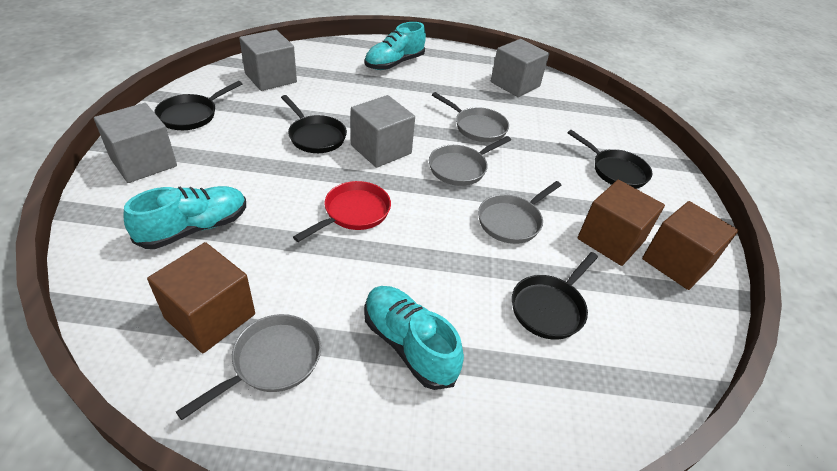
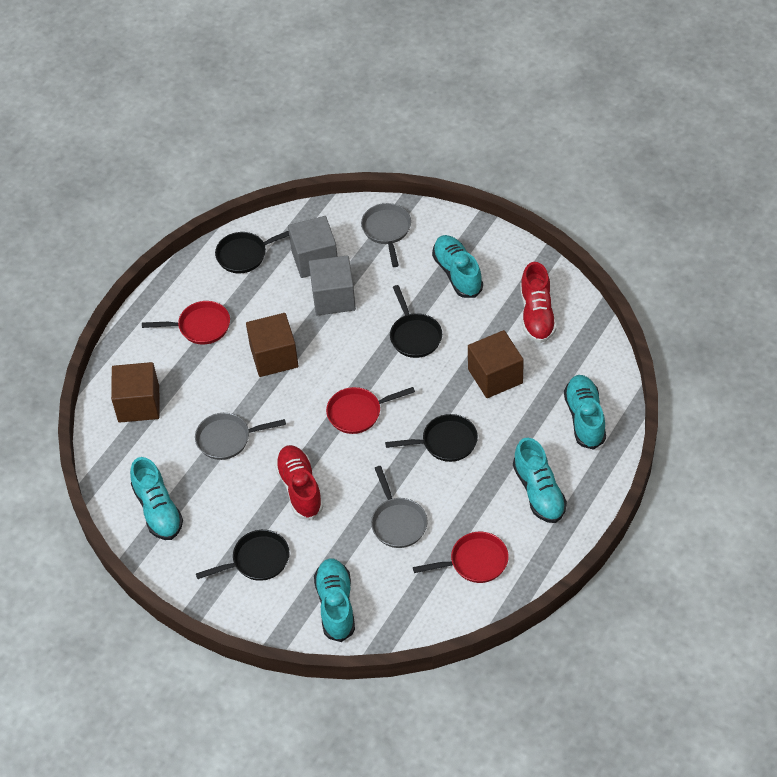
grey cube: [94,103,177,183] [239,30,297,91] [351,95,415,168] [491,39,549,97] = 4 -> [288,216,337,278] [309,255,356,316] = 2
grey pan: [176,314,321,420] [429,136,511,186] [432,92,509,142] [478,181,562,244] = 4 -> [195,413,286,460] [361,203,411,267] [371,466,428,548] = 3
red pan: [293,181,391,242] = 1 -> [142,301,230,344] [326,387,415,434] [413,532,509,583] = 3
red shoe: none = 0 -> [275,445,323,520] [520,262,557,343] = 2
turquoise shoe: [123,186,246,249] [364,286,464,390] [365,22,426,70] = 3 -> [130,457,183,540] [314,558,355,642] [432,235,483,298] [513,438,567,523] [564,375,606,450] = 5

